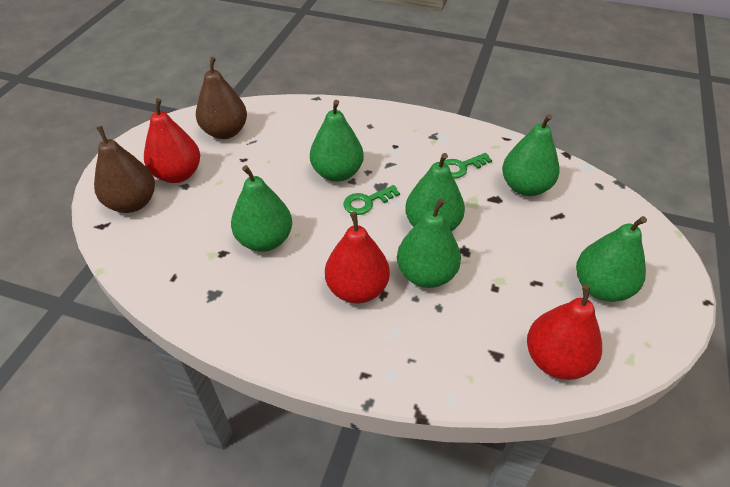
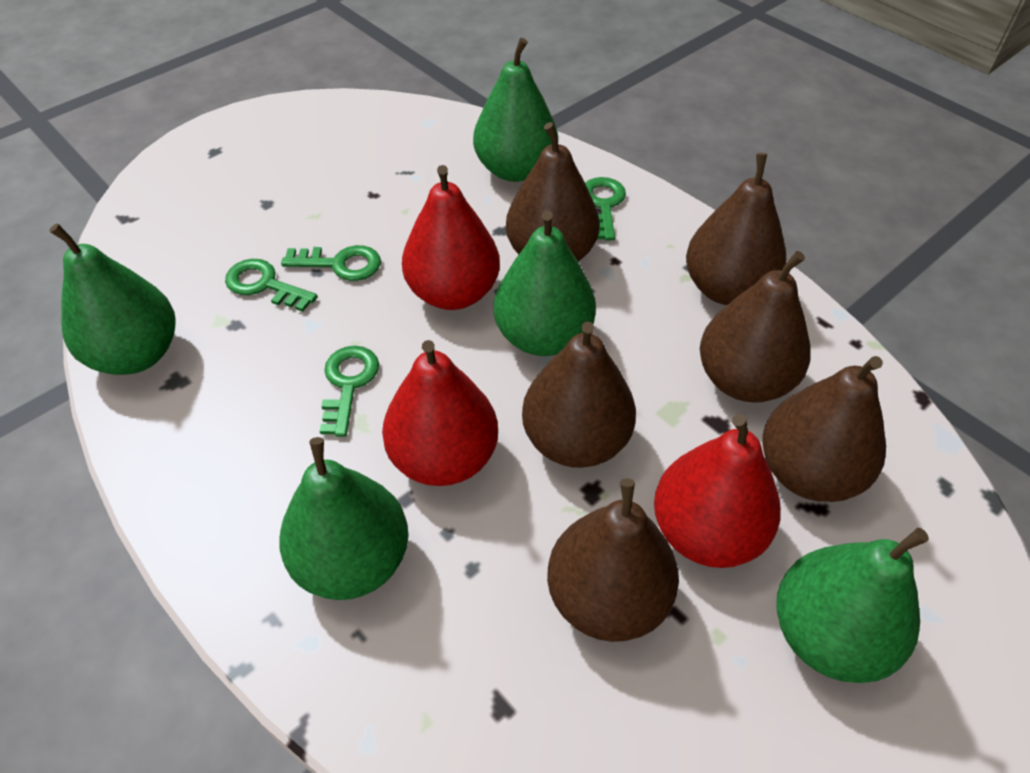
brown pear: [94,126,155,213] [196,57,247,139] = 2 -> [506,122,599,262] [522,321,636,468] [547,478,679,642] [686,153,787,305] [700,251,811,403] [762,356,886,502] = 6
green key: [343,185,400,215] [444,153,492,178] = 2 -> [225,259,318,312] [281,245,381,281] [320,346,379,437] [585,177,626,241] = 4
green pear: [231,165,292,252] [310,100,364,182] [397,198,461,288] [405,153,465,232] [502,114,560,196] [576,216,647,302] = 6 -> [49,223,176,375] [279,437,409,600] [473,38,558,182] [494,211,596,356] [777,528,929,683] = 5

